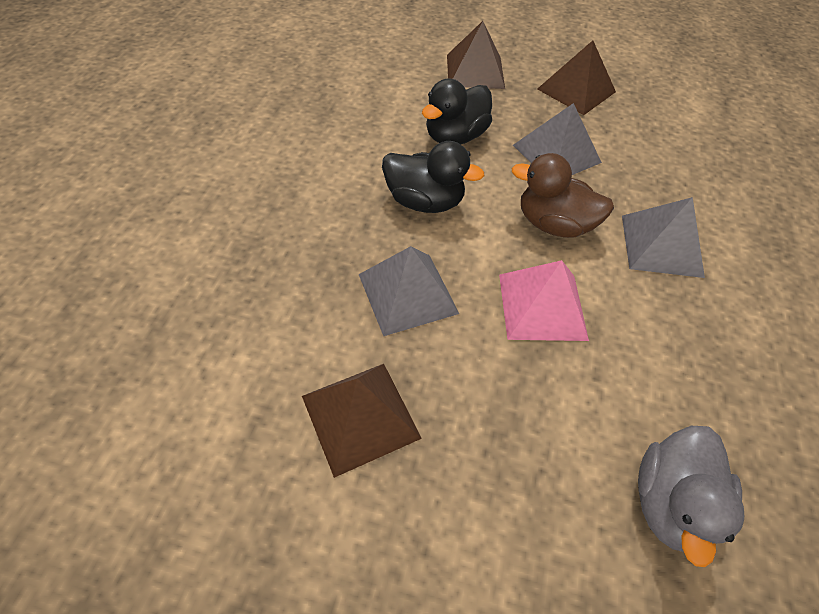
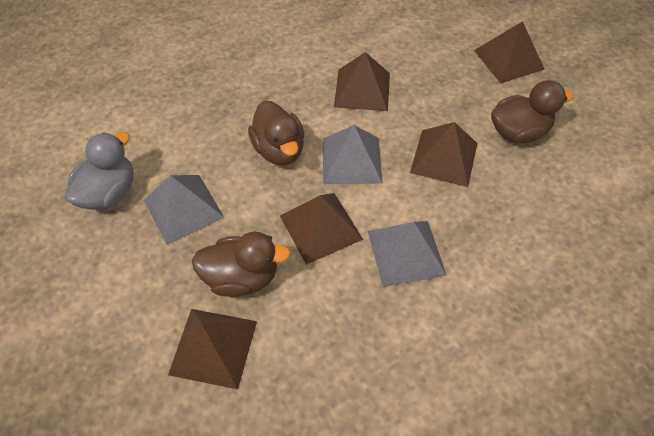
black duck: [382,141,484,213] [422,79,492,145] = 2 -> none = 0
brown duck: [512,153,614,238] = 1 -> [192,231,291,297] [248,100,305,165] [491,80,574,143] = 3
brown pyramid: [302,364,422,478] [447,21,505,89] [538,40,616,115] = 3 -> [168,309,257,389] [280,193,363,265] [334,52,390,111] [410,122,478,187] [474,21,545,83] = 5
pink pyramid: [499,260,589,341] = 1 -> none = 0

